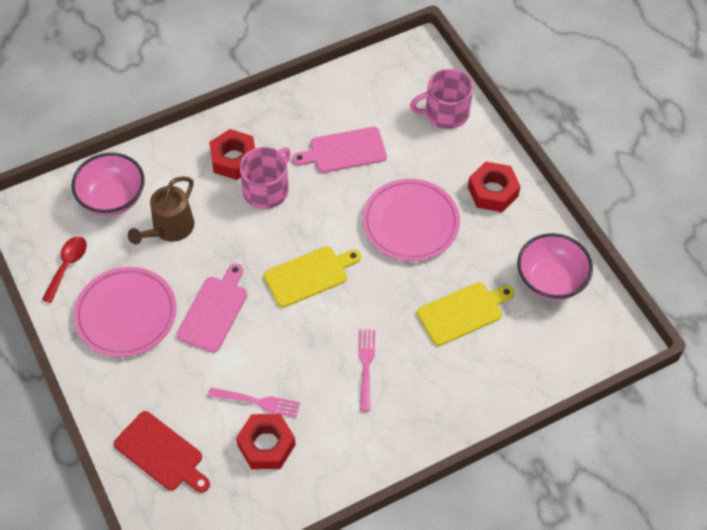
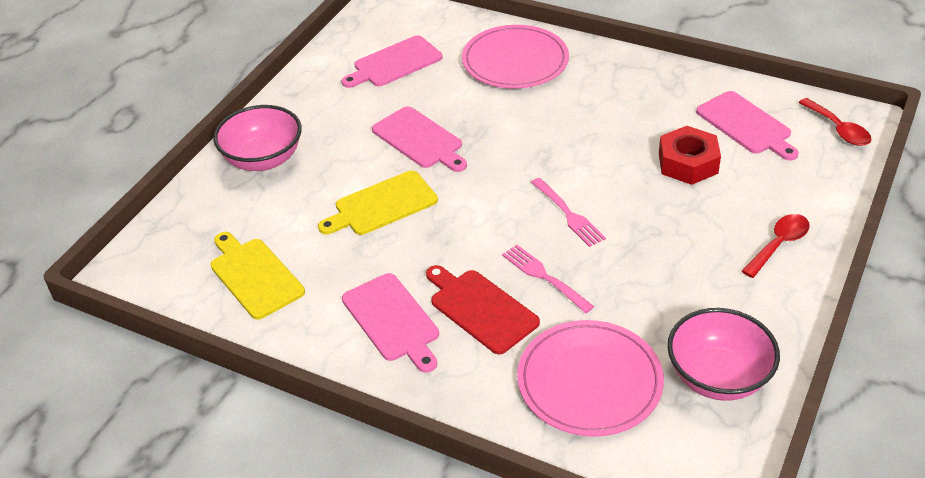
brown watering can: [128,176,194,245] = 1 -> none = 0
pink cutting board: [177,264,247,353] [292,127,387,173] = 2 -> [342,35,443,88] [342,273,439,373] [372,106,467,172] [696,91,799,161] = 4
pink mug: [240,147,291,209] [410,69,473,129] = 2 -> none = 0
red nut: [209,129,255,180] [236,414,296,469] [468,162,521,212] = 3 -> [659,126,721,185] = 1
red spoon: [42,236,87,303] = 1 -> [742,214,810,278] [798,98,872,146] = 2

